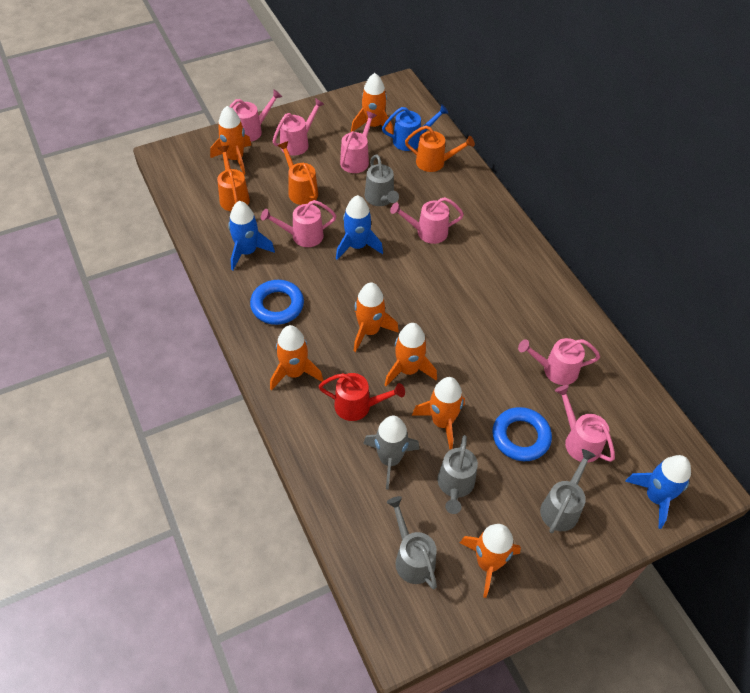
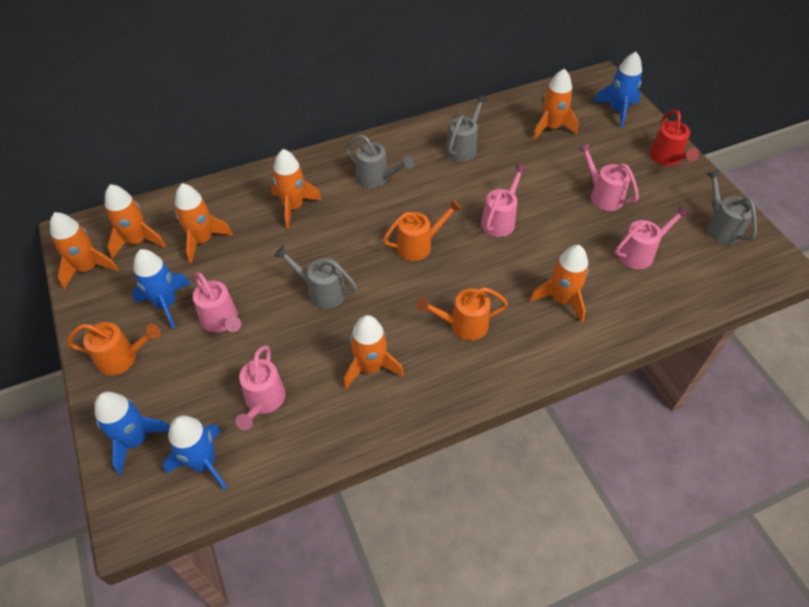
blue ring: [250,280,304,325] [492,407,552,461] = 2 -> none = 0
blue rocket: [228,201,275,270] [336,195,383,260] [625,455,691,529] = 3 -> [94,392,170,475] [132,249,191,329] [163,416,227,490] [593,52,642,128] = 4
blue watering can: [382,104,449,151] = 1 -> none = 0
grey rocket: [363,416,420,490] = 1 -> none = 0
pink watering can: [229,89,282,142] [261,200,336,247] [273,98,324,156] [340,111,377,173] [390,197,464,244] [518,338,600,385] [555,385,615,462] = 7 -> [193,272,241,332] [235,346,286,430] [481,164,528,237] [577,142,639,211] [615,205,690,269] = 5

